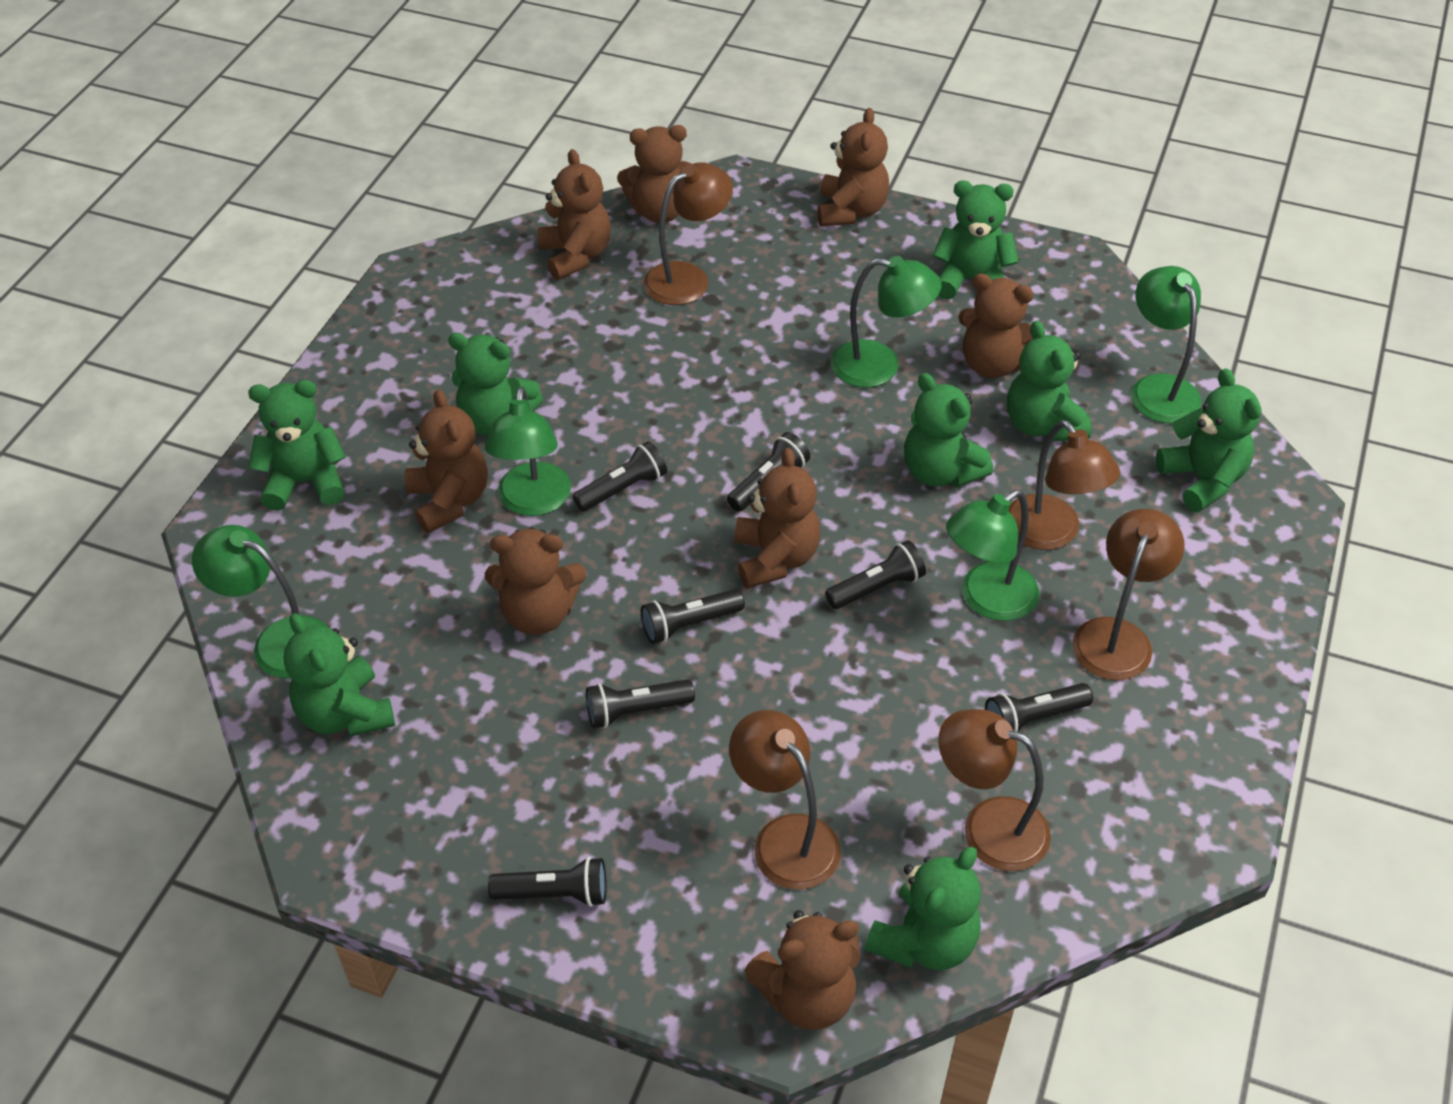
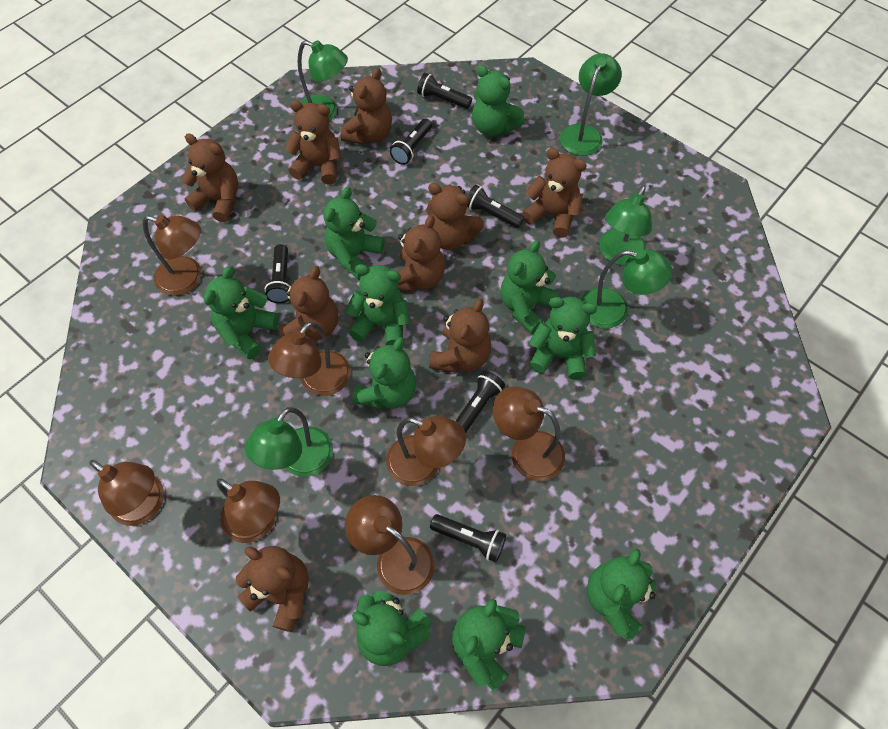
black flashlight: [488,857,607,907] [573,441,667,511] [586,679,695,729] [641,589,745,644] [727,432,810,512] [825,540,926,609] [985,683,1093,732] = 7 -> [265,244,290,303] [390,118,432,165] [417,73,472,109] [430,514,506,562] [456,371,505,433] [467,185,524,228] = 6
brown lamp: [643,162,733,305] [729,710,841,889] [938,709,1051,871] [1008,420,1120,550] [1072,509,1184,680] = 5 -> [90,460,164,526] [143,215,202,296] [216,479,280,543] [268,322,351,396] [345,495,435,595] [386,416,466,486] [493,386,565,481] = 7
brown teddy bear: [405,389,488,533] [485,527,586,635] [538,149,611,280] [617,125,692,223] [734,448,820,589] [745,910,860,1030] [818,108,889,227] [958,273,1034,378] = 8 -> [182,133,238,222] [235,546,309,632] [280,266,338,340] [284,100,341,185] [341,68,392,145] [397,215,445,292] [426,183,484,250] [429,299,491,373] [522,148,587,238] = 9
green teddy bear: [248,380,346,511] [284,613,395,736] [448,333,543,436] [865,847,981,970] [904,373,993,487] [932,180,1019,300] [1007,321,1091,442] [1156,368,1262,512] = 8 -> [204,266,279,359] [323,187,384,280] [345,264,410,345] [352,591,433,666] [353,337,416,409] [452,599,525,691] [472,65,524,136] [500,240,559,334] [529,297,597,380] [587,549,656,642] = 10

